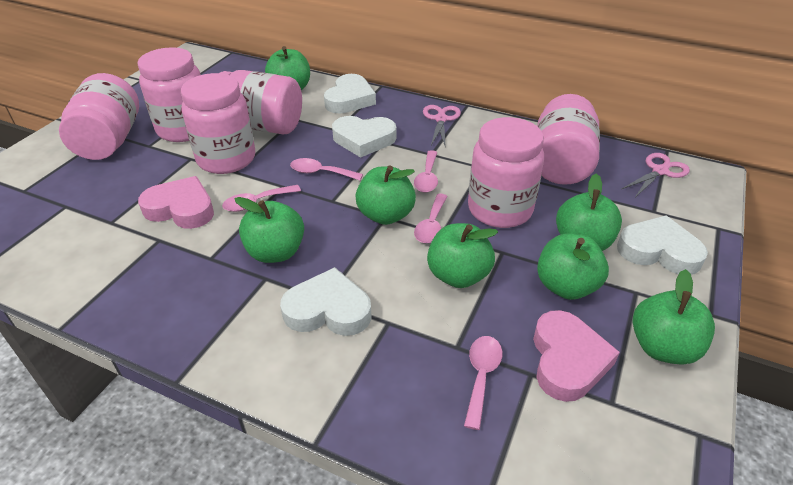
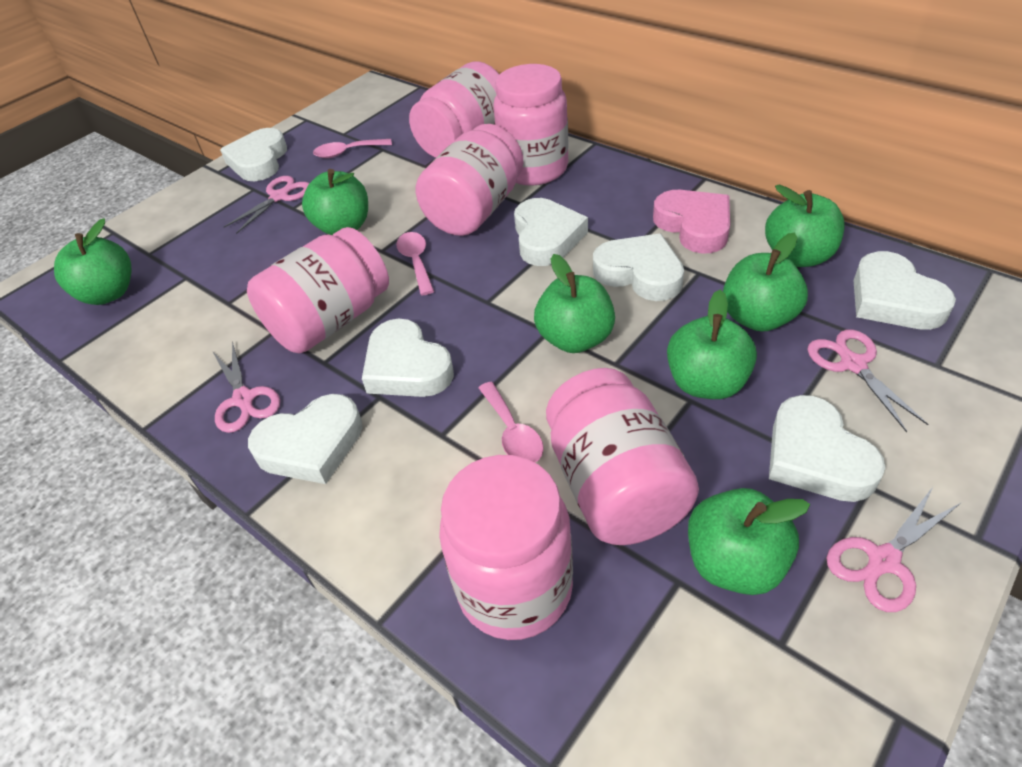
pink heart: [138,176,214,229] [533,310,620,402] = 2 -> [653,190,730,254] = 1
pink scissors: [423,105,461,148] [622,153,690,197] = 2 -> [212,341,280,433] [224,176,310,234] [807,329,929,432] [826,487,961,612] = 4
pink spoon: [222,185,301,212] [290,158,363,180] [414,150,438,193] [414,194,448,243] [464,336,502,430] = 5 -> [313,139,392,158] [396,232,434,295] [479,382,544,462] = 3
white heart: [280,267,372,336] [324,74,376,114] [332,116,396,158] [617,215,708,275] = 4 -> [220,128,287,181] [248,394,363,484] [362,319,454,397] [514,198,588,266] [593,233,684,301] [769,395,886,502] [853,251,956,330] = 7

